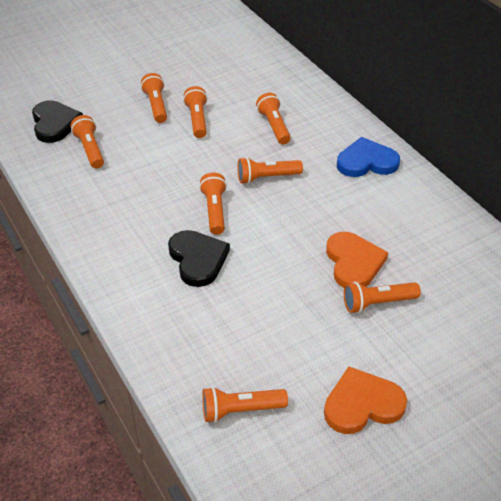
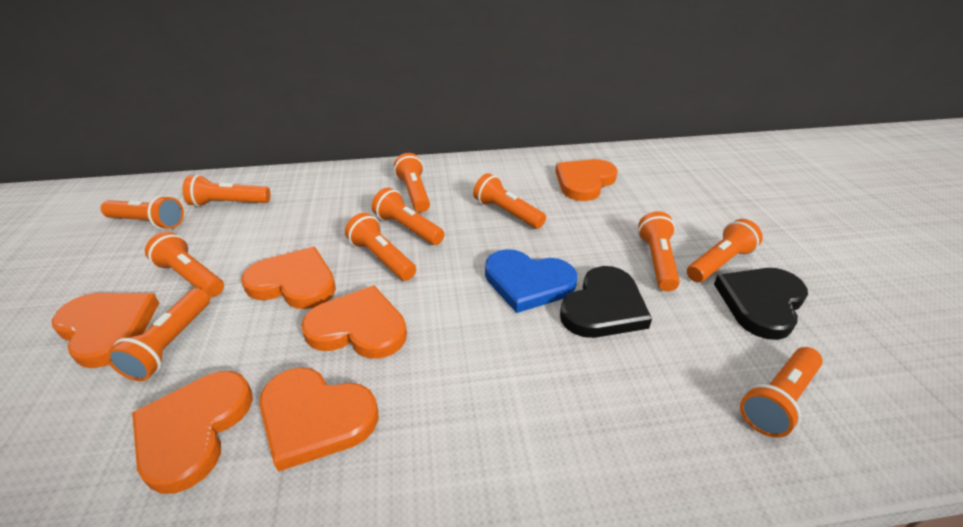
orange flashlight: [71,115,104,168] [141,73,167,123] [183,86,207,138] [199,173,227,235] [202,387,288,423] [238,157,303,184] [256,93,291,144] [344,282,421,313] = 8 -> [101,195,184,229] [106,288,210,381] [145,232,224,297] [183,175,270,207] [345,213,416,281] [372,188,445,245] [394,153,430,213] [473,173,546,229] [638,211,680,291] [687,219,763,282] [740,347,823,438] = 11
orange heart: [324,367,407,434] [326,232,388,288] = 2 -> [52,293,159,368] [132,371,253,494] [241,247,336,309] [259,367,379,472] [301,285,407,359] [555,159,618,201] = 6

